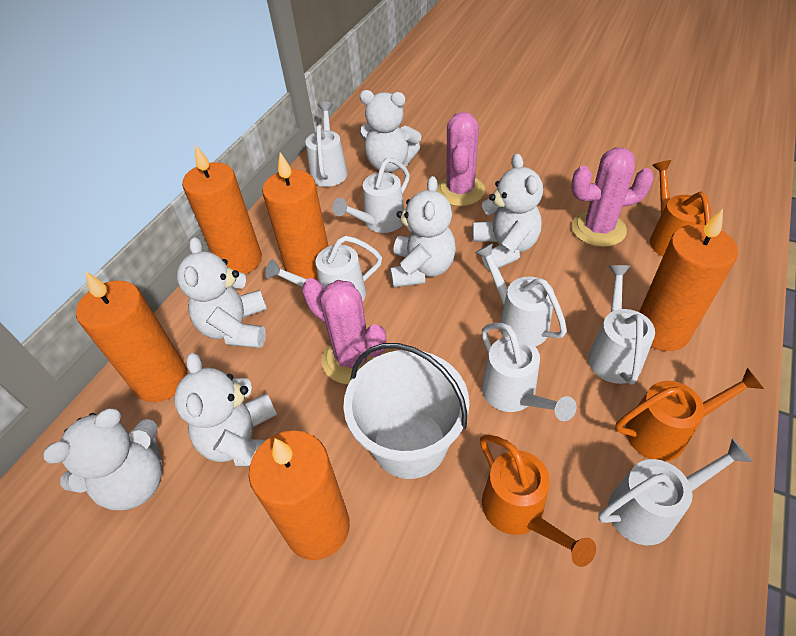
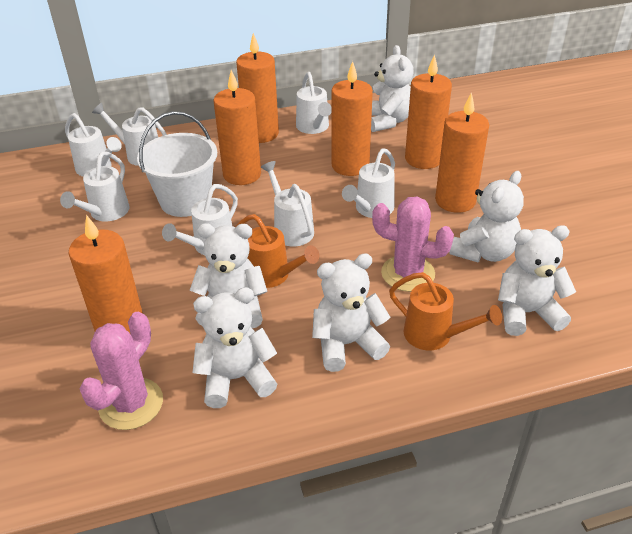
orange candle: [76,271,188,402] [182,145,262,274] [249,430,350,560] [262,152,329,280] [639,209,738,351] = 5 -> [69,215,143,333] [214,70,261,185] [236,33,279,143] [331,61,373,176] [405,54,452,169] [435,92,489,213] = 6
orange watering can: [480,434,596,567] [615,368,764,461] [650,160,711,257] = 3 -> [235,214,319,288] [389,272,502,350] = 2
pink cactus: [302,278,386,385] [436,112,485,206] [571,147,654,247] = 3 -> [80,312,163,430] [372,197,454,292] = 2

